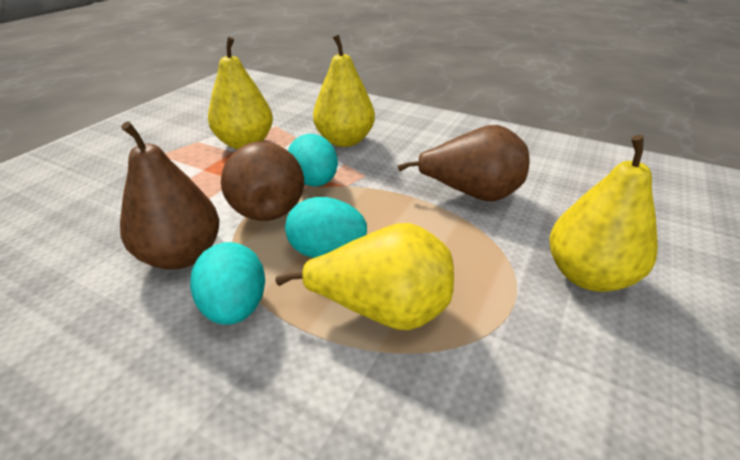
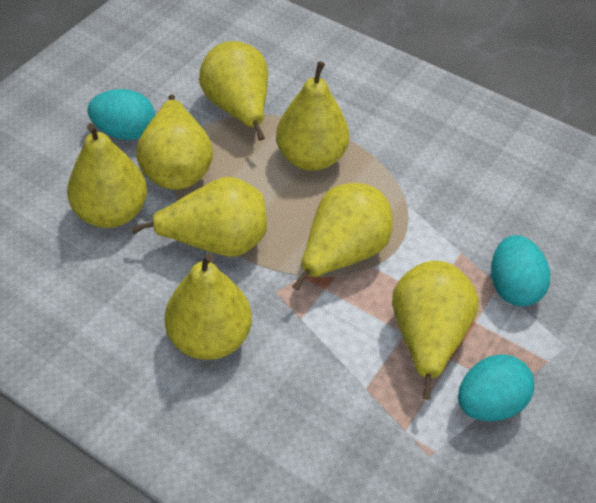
brown pear: [120,122,219,270] [221,141,304,221] [397,125,529,201] = 3 -> none = 0
yellow pear: [208,37,273,149] [275,223,454,330] [313,35,375,147] [549,135,658,292] = 4 -> [67,123,147,228] [131,177,267,257] [137,94,213,190] [164,253,252,360] [199,41,268,141] [276,61,349,171] [292,183,393,291] [392,261,479,400] = 8

